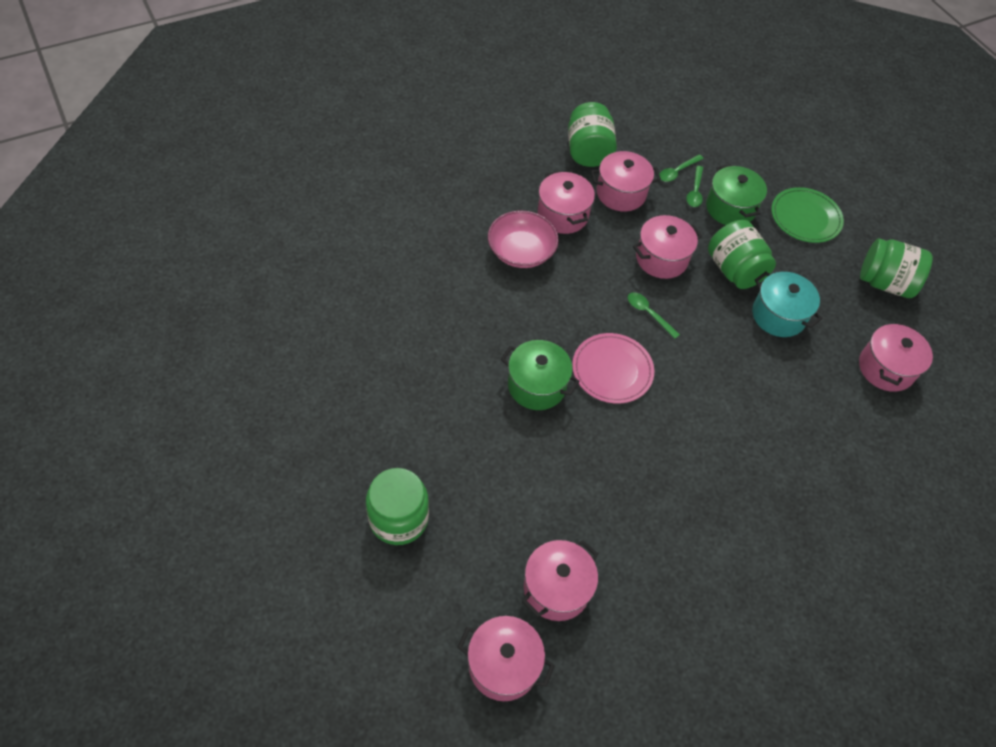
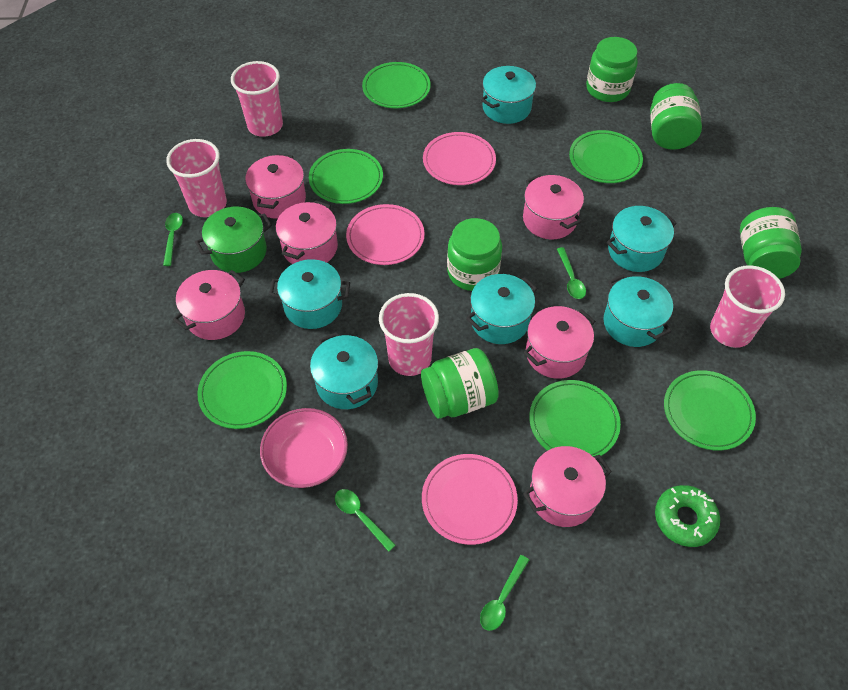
green donut: none = 0 -> [655,485,720,547] = 1
green jar: [366,468,429,545] [568,102,617,167] [708,220,776,289] [860,238,933,298] = 4 -> [421,348,499,419] [447,218,502,291] [586,37,638,102] [650,83,702,150] [740,207,802,279] = 5
green plate: [771,187,844,243] = 1 -> [197,351,287,429] [309,149,383,204] [362,62,431,108] [529,380,621,456] [569,130,643,183] [664,370,756,451] = 6
green pot: [501,340,580,410] [706,164,767,225] = 2 -> [195,207,272,273] = 1
green spoon: [628,292,680,339] [659,155,704,182] [686,166,703,207] = 3 -> [163,213,183,266] [335,489,396,552] [480,555,529,631] [557,247,586,299] = 4
pink cup: none = 0 -> [166,139,227,217] [231,61,283,137] [379,293,439,376] [710,265,785,348] = 4
pink plate: [572,333,654,404] = 1 -> [346,204,425,265] [422,454,518,545] [423,132,496,185] = 3
turquoise pot: [752,271,823,337] = 1 -> [269,259,350,329] [310,332,378,409] [466,274,538,344] [481,66,536,124] [603,274,673,347] [607,206,677,272] = 6

